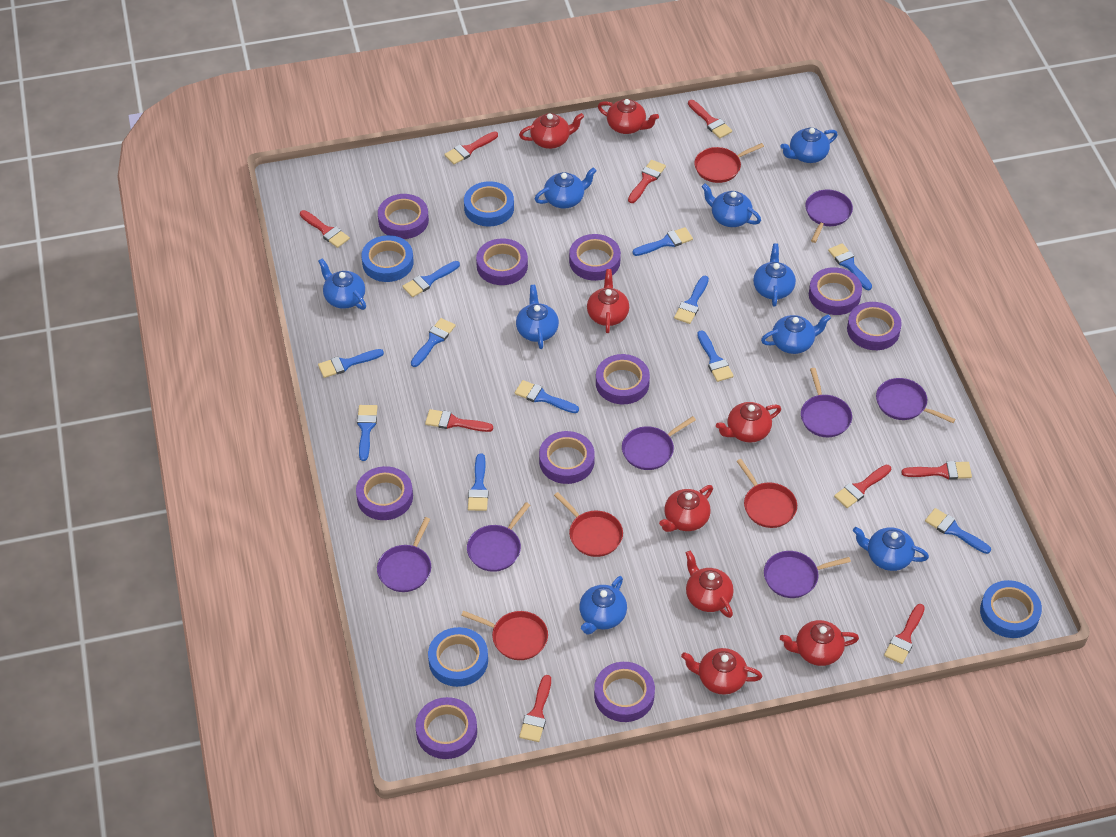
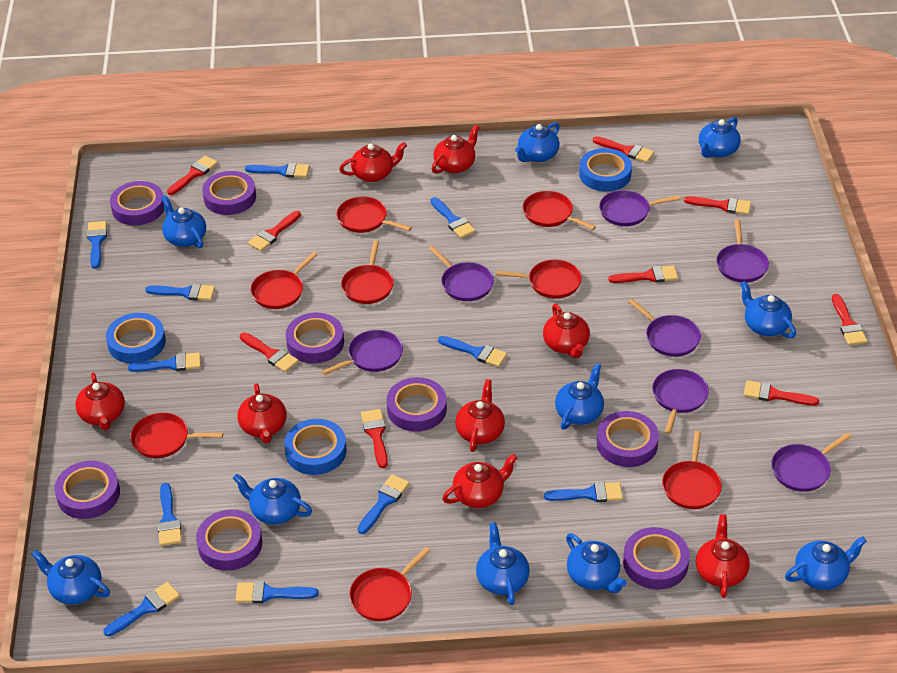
blue tape: [361,235,414,282] [428,627,488,687] [464,181,514,226] [980,580,1042,638] = 4 -> [106,313,166,364] [284,419,347,475] [579,148,632,191] = 3
blue teapot: [318,259,366,310] [516,285,559,349] [535,167,597,209] [579,576,627,635] [701,183,761,227] [753,243,796,307] [761,314,831,354] [780,128,838,163] [853,527,929,571] = 9 -> [31,550,110,605] [161,195,206,248] [233,474,312,525] [476,522,530,605] [515,122,560,162] [555,363,604,430] [566,533,626,593] [699,117,741,158] [740,281,796,338] [785,536,867,590] = 10
purple tape: [356,466,413,520] [378,194,429,239] [415,697,477,759] [476,238,528,285] [539,431,595,484] [569,234,621,281] [594,662,655,722] [596,354,650,404] [809,267,862,315] [847,302,902,350] = 10 -> [54,461,120,519] [110,181,164,226] [196,509,262,571] [202,171,256,215] [286,313,344,363] [387,377,447,432] [597,411,659,467] [623,527,690,590] = 8
red pan: [461,610,548,660] [554,492,623,557] [694,143,764,183] [737,459,797,528] = 4 -> [130,413,223,458] [250,252,317,309] [336,196,412,233] [341,240,394,304] [349,547,431,621] [496,260,582,299] [523,191,596,230] [662,431,722,509] = 8

